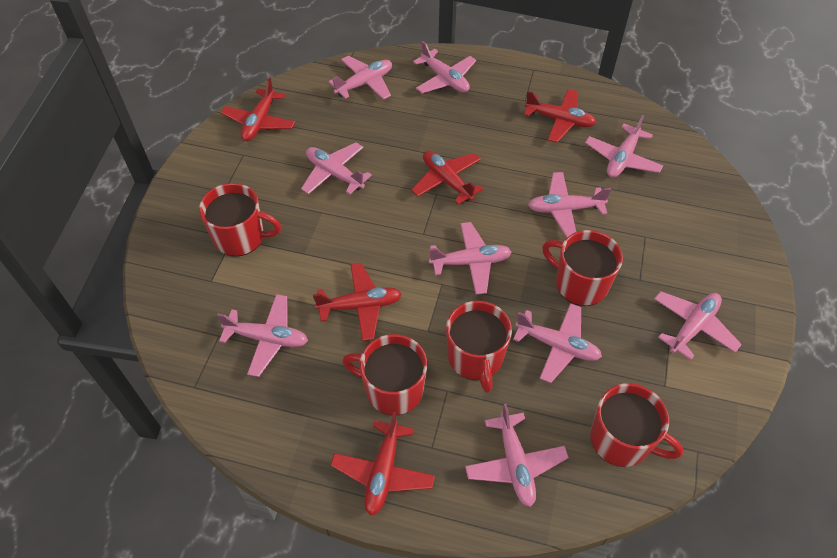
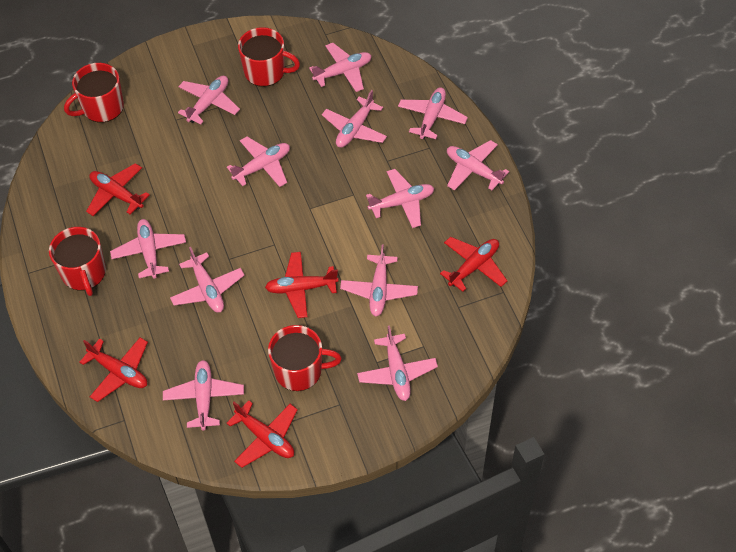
pink plane: [217,294,308,377] [301,142,372,194] [329,56,392,100] [413,41,476,93] [429,222,512,295] [465,404,569,507] [513,303,602,383] [528,172,611,238] [585,115,663,178] [654,291,742,360] = 10 -> [110,219,186,279] [163,360,244,430] [170,247,244,313] [178,76,240,125] [227,136,290,187] [309,43,372,92] [322,90,387,148] [340,244,418,316] [357,325,438,401] [366,169,434,228] [398,87,468,139] [447,140,509,191] = 12
red mug: [199,183,281,257] [342,334,427,415] [446,301,512,393] [542,230,623,306] [590,383,683,467] = 5 -> [49,227,106,296] [64,63,124,123] [238,27,300,87] [268,325,342,391] = 4

